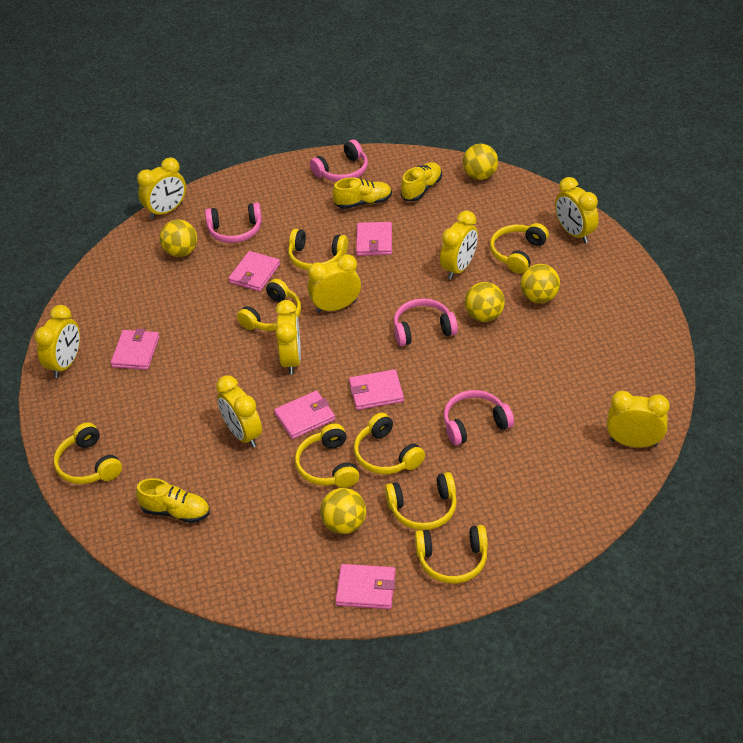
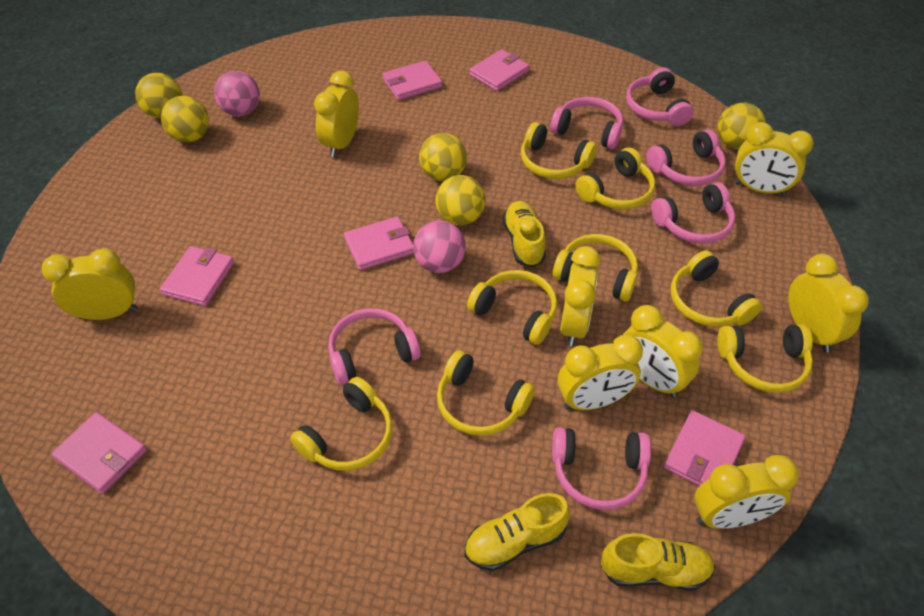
pink ball: none = 0 -> [214,71,260,116] [413,220,466,273] = 2
pink headphones: [205,202,262,243] [310,139,368,181] [394,298,458,346] [444,390,514,446] = 4 -> [328,309,421,385] [550,97,623,149] [552,427,651,510] [626,67,694,126] [646,129,726,186] [651,182,735,243] = 6

